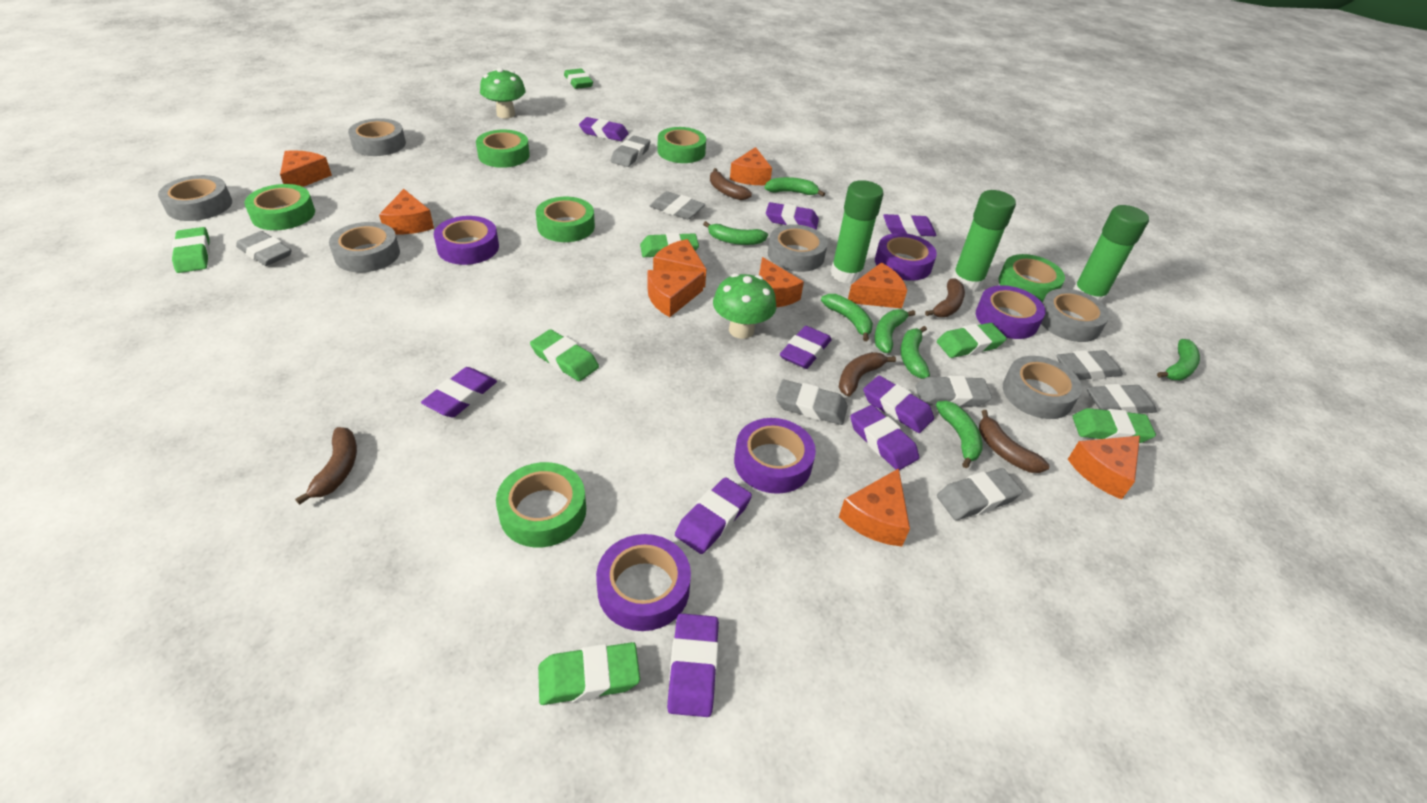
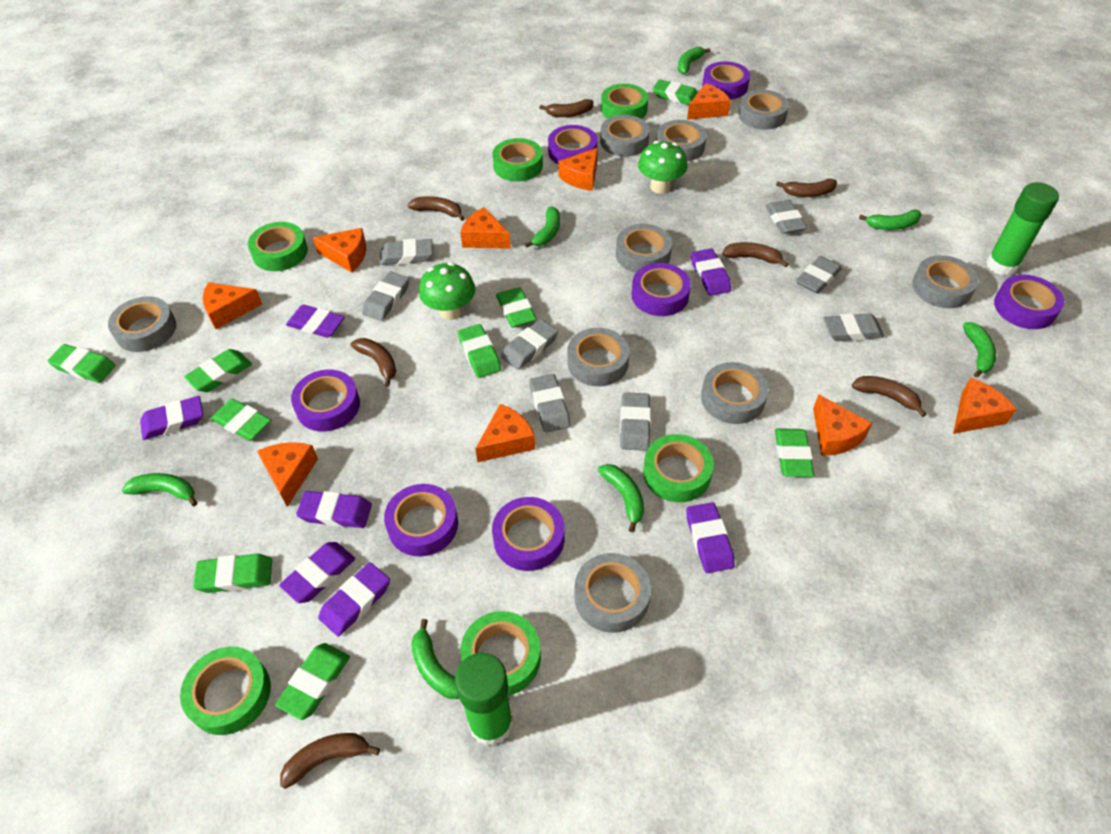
brown banana: [295,427,357,505] [710,168,752,200] [839,352,896,396] [925,279,965,317] [979,410,1049,473] = 5 -> [280,733,380,789] [350,338,396,387] [408,196,464,221] [539,99,593,117] [722,242,788,267] [776,179,837,197] [852,376,926,417] = 7
green eraser: [172,227,210,273] [530,329,599,381] [538,642,640,705] [564,68,593,89] [640,233,699,257] [937,323,1007,358] [1072,408,1156,443] = 7 -> [48,344,116,383] [184,349,252,392] [193,554,272,593] [211,399,271,441] [275,643,350,720] [458,324,501,378] [496,287,537,328] [653,80,698,105] [775,428,814,477] = 9
green glue stick: [831,180,883,284] [952,190,1016,292] [1073,205,1149,303] = 3 -> [455,653,513,746] [986,182,1059,276] = 2
grey tape: [158,175,232,221] [329,222,400,273] [348,118,406,156] [768,224,828,272] [1003,356,1082,419] [1041,288,1109,342] = 6 -> [108,296,176,352] [567,328,629,386] [574,553,651,633] [600,115,650,157] [616,224,672,273] [656,120,707,162] [701,362,768,424] [739,90,789,130] [912,255,979,308] = 9
purple eraser: [421,367,497,417] [579,117,629,141] [667,613,719,717] [675,477,752,554] [766,202,819,230] [780,326,832,369] [850,405,919,470] [863,376,934,433] [883,214,937,237] = 9 -> [140,396,203,440] [279,542,355,603] [286,304,345,338] [296,491,372,528] [318,562,390,637] [686,502,735,573] [691,248,731,296] = 7
purple tape: [434,216,499,265] [596,534,691,631] [734,418,816,494] [875,233,937,281] [976,285,1046,339] = 5 -> [291,370,360,432] [384,484,458,556] [492,497,564,571] [548,125,597,164] [632,263,691,316] [702,61,750,99] [994,275,1064,329] = 7

